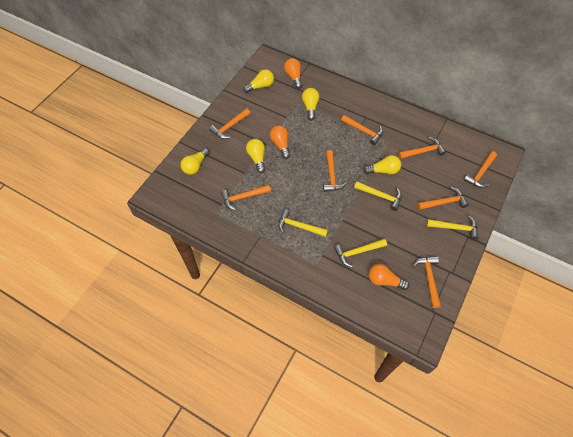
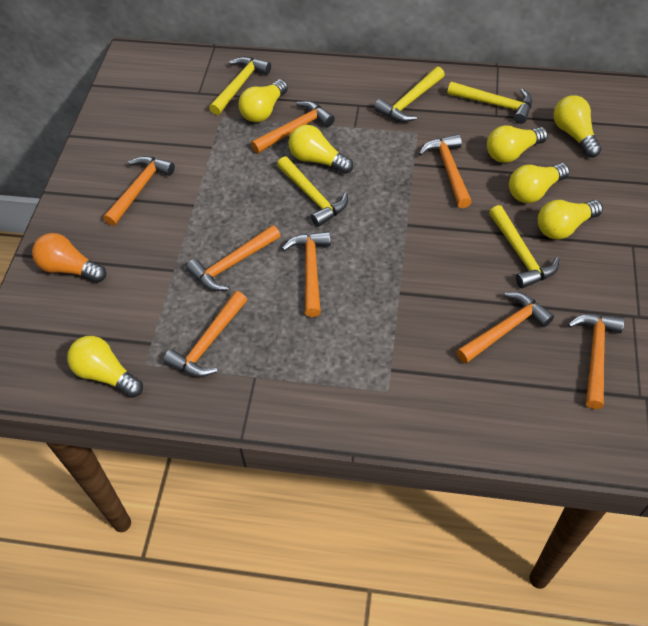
orange light bulb: [270,125,290,159] [284,58,302,89] [369,264,409,290] = 3 -> [32,233,106,282] = 1
yellow hammer: [278,209,328,237] [334,238,387,267] [354,181,402,211] [426,215,479,240] = 4 -> [209,57,271,115] [277,156,348,227] [374,67,445,122] [447,82,532,124] [489,205,560,288] = 5
yellow light bulb: [180,148,209,175] [243,69,274,93] [246,139,266,173] [302,88,319,121] [363,155,401,174] = 5 -> [67,336,143,398] [239,79,288,122] [289,125,353,174] [487,125,548,163] [509,163,570,203] [538,200,603,239] [554,95,601,157] = 7

